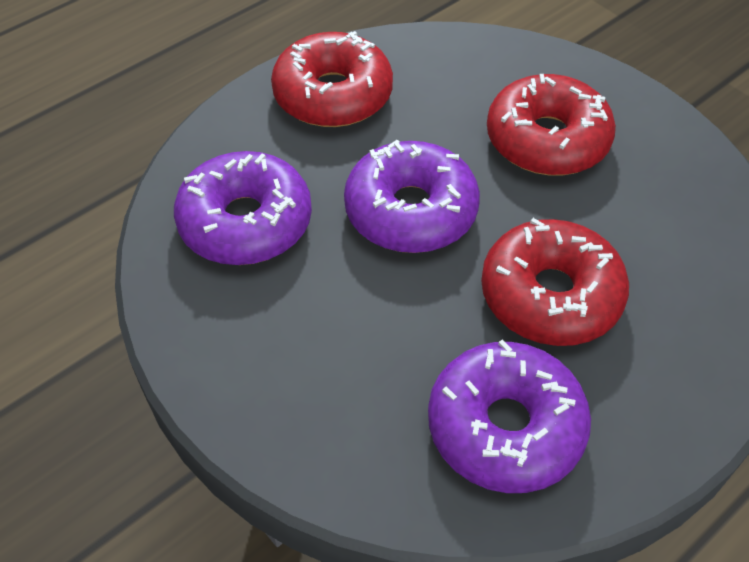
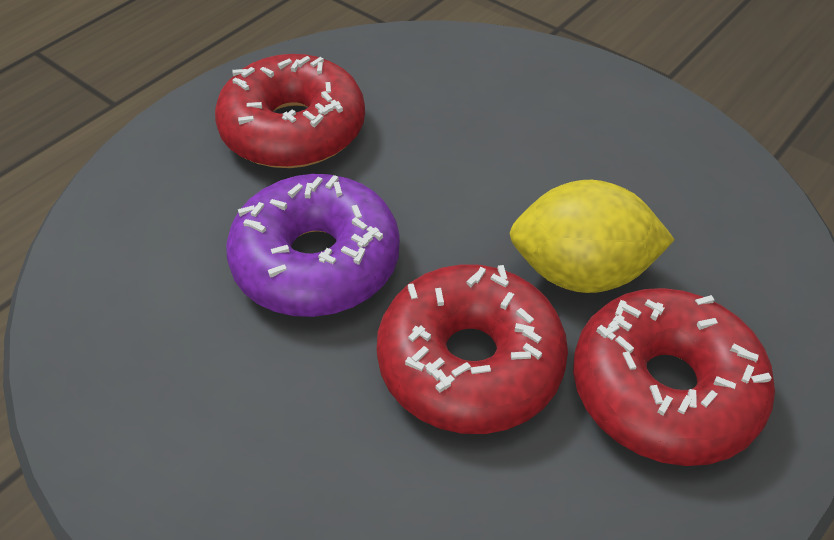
purple donut: [174,151,312,265] [344,140,480,253] [428,339,591,493] = 3 -> [226,174,400,317] = 1
yellow lemon: none = 0 -> [509,180,675,293] = 1

